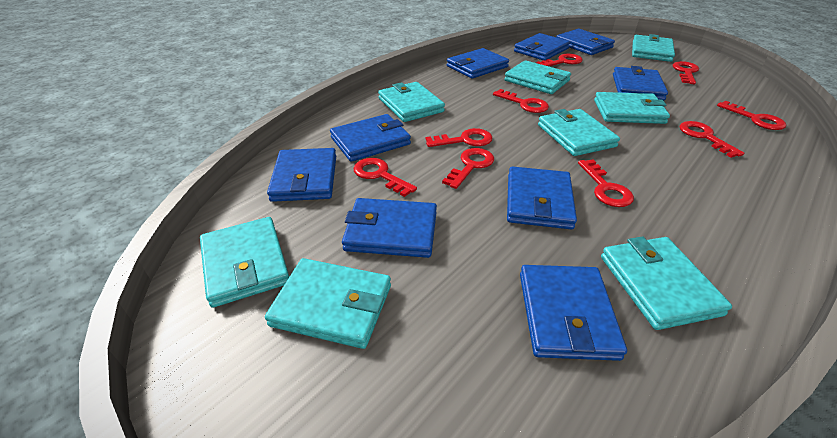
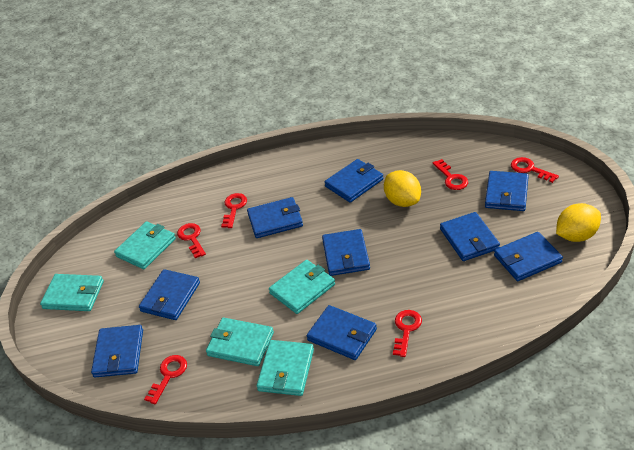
red key: [353,158,417,197] [426,128,492,147] [442,148,494,189] [493,89,549,113] [536,53,583,66] [578,159,634,207] [673,61,699,84] [680,121,744,158] [717,101,786,130] = 9 -> [144,355,187,404] [177,223,206,258] [221,193,247,228] [393,310,422,357] [433,159,468,190] [511,157,559,183] = 6
turquoise wallet: [200,217,289,308] [265,258,391,349] [378,82,445,122] [504,60,571,94] [538,109,620,156] [594,92,670,124] [601,236,732,330] [632,34,675,62] = 8 -> [40,274,104,311] [114,221,176,269] [206,318,274,366] [256,340,314,396] [269,260,335,314] = 5
yellow lemon: none = 0 -> [384,170,421,207] [556,203,601,242] = 2

